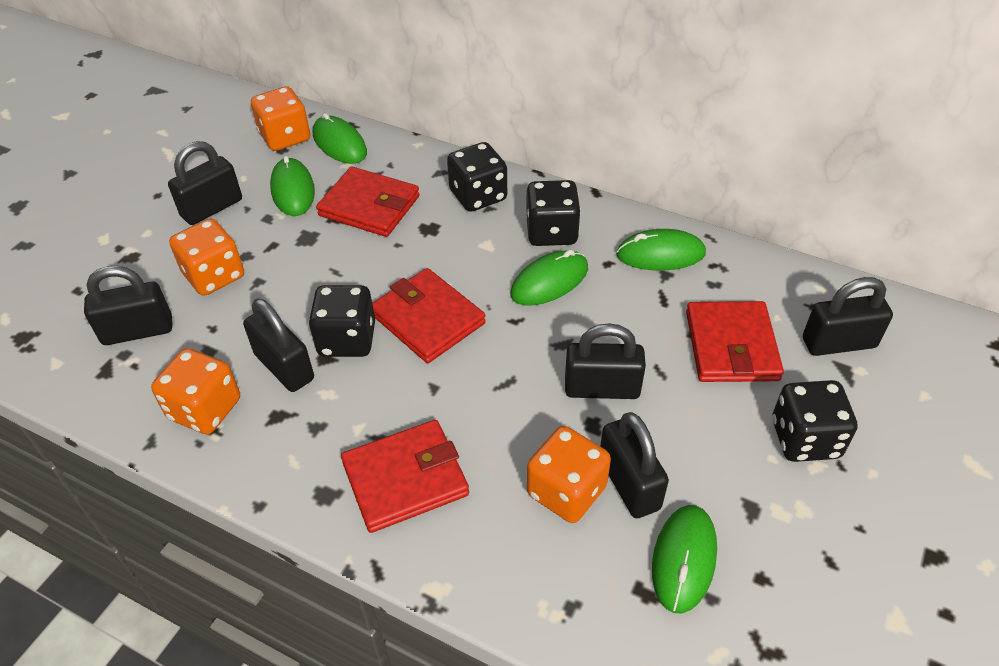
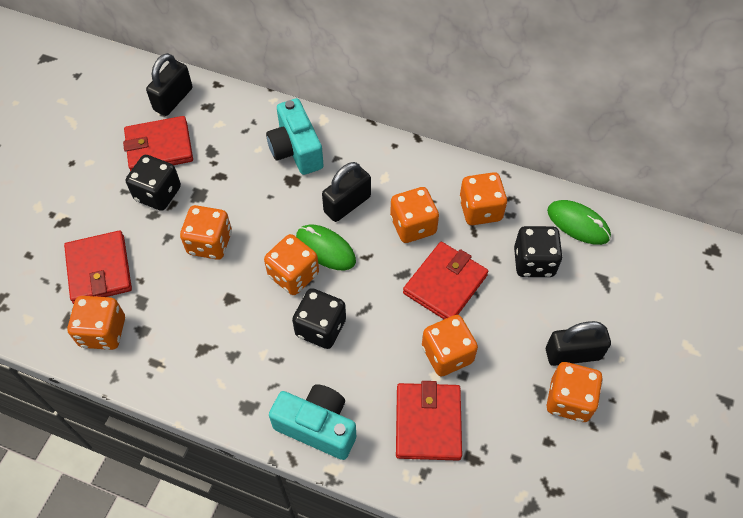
black dice: [309,285,375,357] [447,142,507,212] [526,180,581,246] [772,380,858,462] = 4 -> [126,155,181,211] [292,288,346,349] [514,226,563,277] = 3
black padlock: [84,266,172,345] [168,141,242,225] [243,298,314,392] [565,323,646,399] [600,412,669,518] [803,277,893,356] = 6 -> [146,53,193,116] [322,162,371,222] [546,321,611,366] = 3
green mouse: [270,155,315,216] [313,113,367,164] [510,249,588,306] [616,229,706,270] [652,505,717,614] = 5 -> [296,224,356,270] [547,200,611,245] = 2
orange dice: [151,348,240,434] [169,219,244,296] [251,86,310,151] [527,426,611,523] = 4 -> [67,296,125,350] [180,205,232,260] [264,234,319,295] [390,187,439,243] [422,315,478,377] [459,172,507,225] [547,362,603,422] = 7
turquoise camera: none = 0 -> [266,98,324,175] [269,384,356,460] = 2

